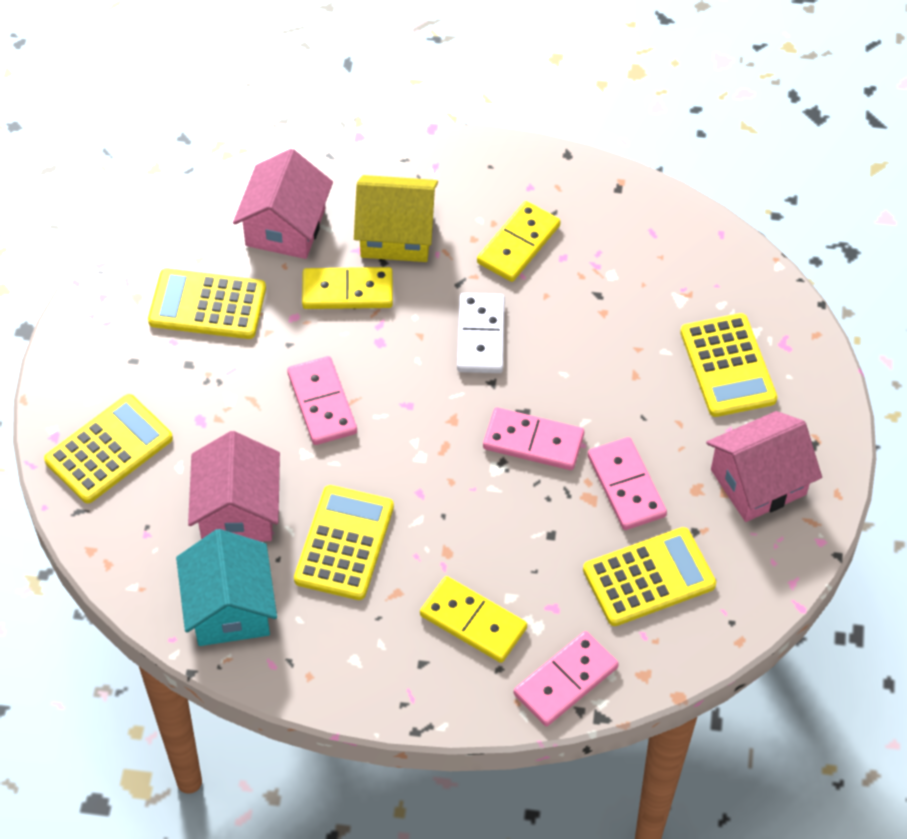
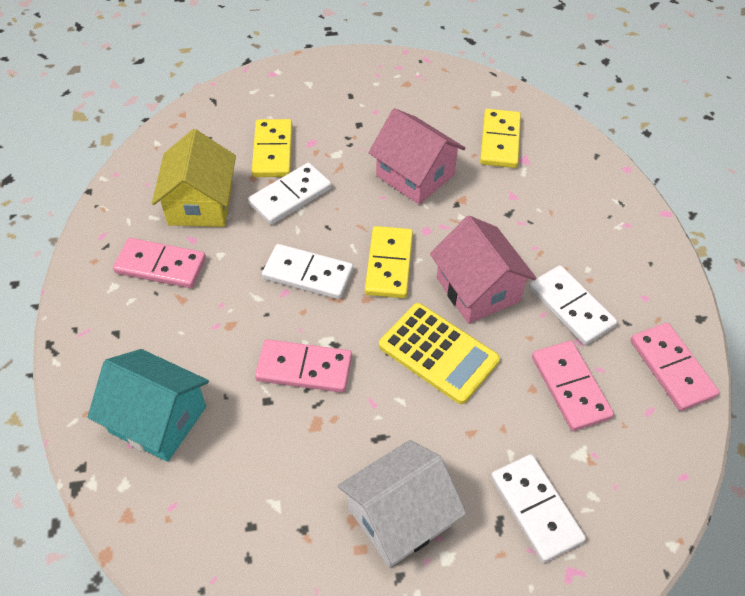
pink house: [188,431,280,541] [233,149,333,259] [706,411,822,522] = 3 -> [369,108,466,204] [430,216,537,324] = 2
white domino: [457,293,505,373] = 1 -> [248,163,332,225] [262,244,353,299] [491,454,586,563] [529,265,617,345] = 4
white house: none = 0 -> [338,440,466,568] = 1
yellow calculator: [44,394,173,503] [148,269,266,339] [294,485,394,600] [583,527,716,626] [680,313,777,417] = 5 -> [379,303,500,404] = 1

